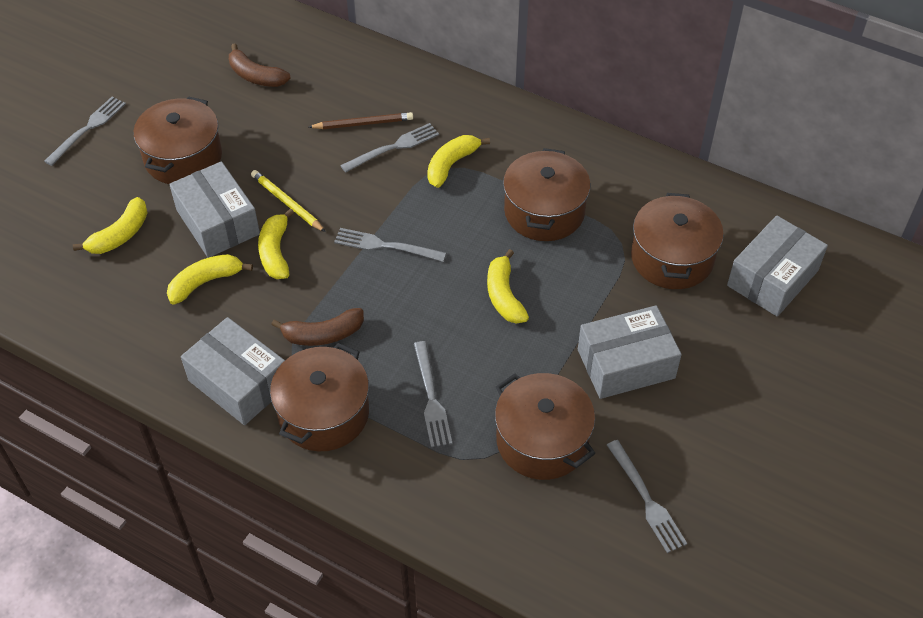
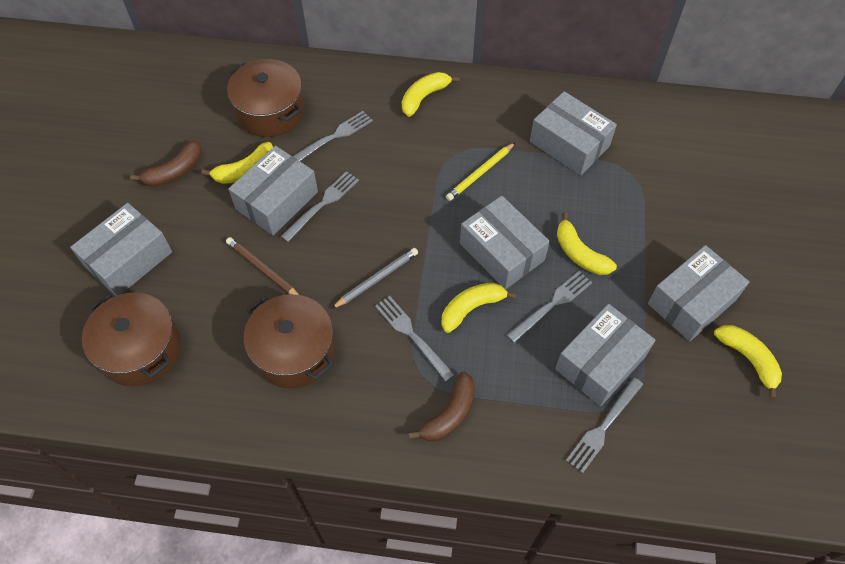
brown pot: [133,97,222,184] [270,343,369,451] [495,373,595,480] [503,148,591,241] [631,193,724,289] = 5 -> [82,292,181,386] [227,59,304,137] [244,294,335,389] = 3
grey box: [169,161,260,258] [181,317,285,425] [578,305,682,399] [727,215,828,317] = 4 -> [70,203,172,296] [228,146,318,235] [460,196,550,289] [530,91,617,175] [555,304,655,406] [648,245,749,341] = 6
grey pencil: none = 0 -> [331,248,418,309] = 1

